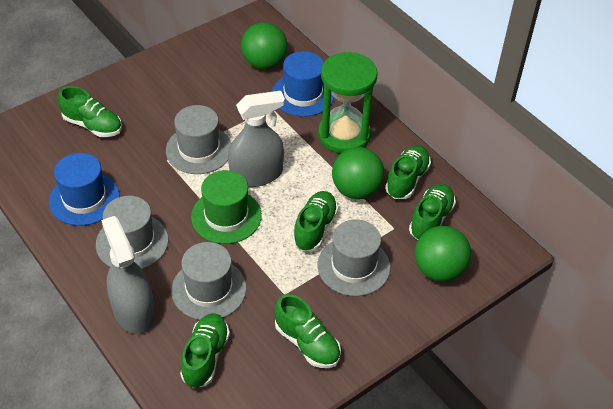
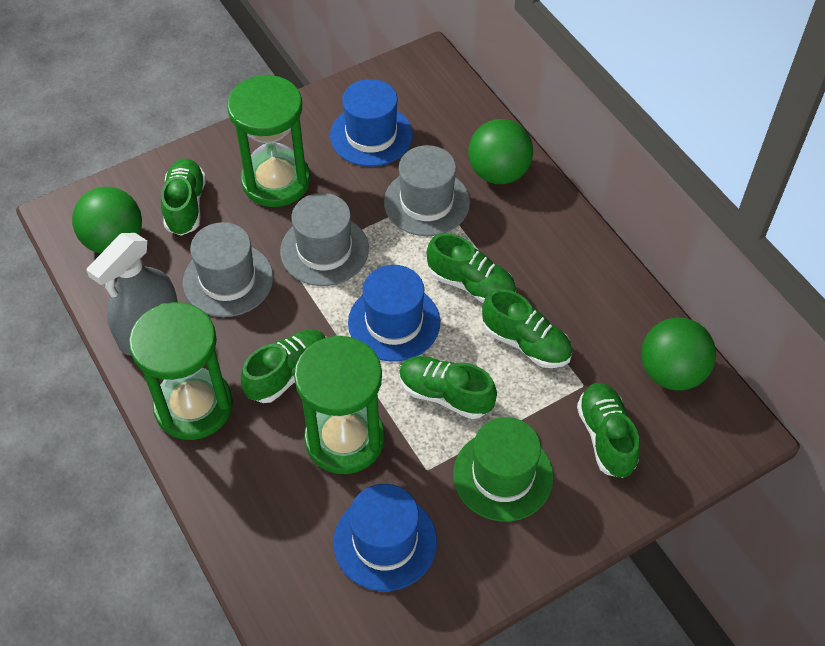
blue hat: [49,153,120,226] [272,51,334,117] = 2 -> [330,79,413,167] [333,484,437,591] [348,265,440,362] = 3
green hourglass: [318,52,378,153] = 1 -> [129,302,233,440] [227,75,310,207] [294,335,385,474] = 3
grey hat: [96,196,169,269] [166,105,232,174] [171,242,246,320] [318,219,391,296] = 4 -> [183,222,273,317] [280,193,369,286] [384,145,470,236] = 3
grey spray bottle: [101,216,155,334] [228,91,285,187] = 2 -> [86,233,178,356] = 1

